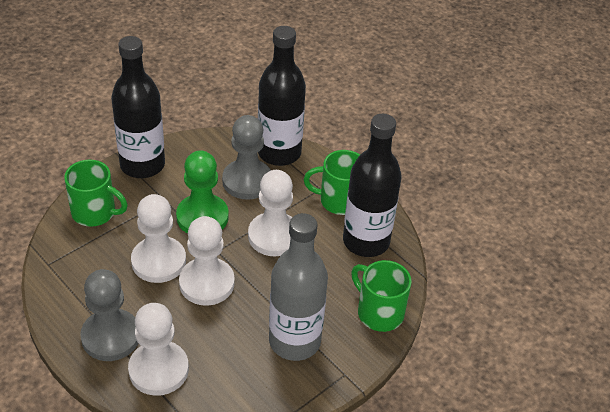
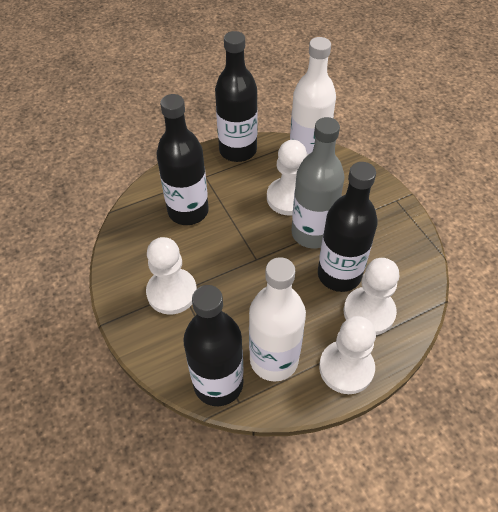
black bottle: [111,36,165,178] [258,26,306,166] [343,114,402,257] = 3 -> [156,94,209,225] [183,285,244,406] [215,31,258,162] [318,162,378,292] = 4
green mug: [64,160,127,227] [304,150,360,215] [351,260,412,332] = 3 -> none = 0
green pawn: [176,150,229,234] = 1 -> none = 0
grey pawn: [80,269,138,361] [222,115,271,200] = 2 -> none = 0
white bottle: none = 0 -> [249,257,306,382] [290,37,336,155] = 2

